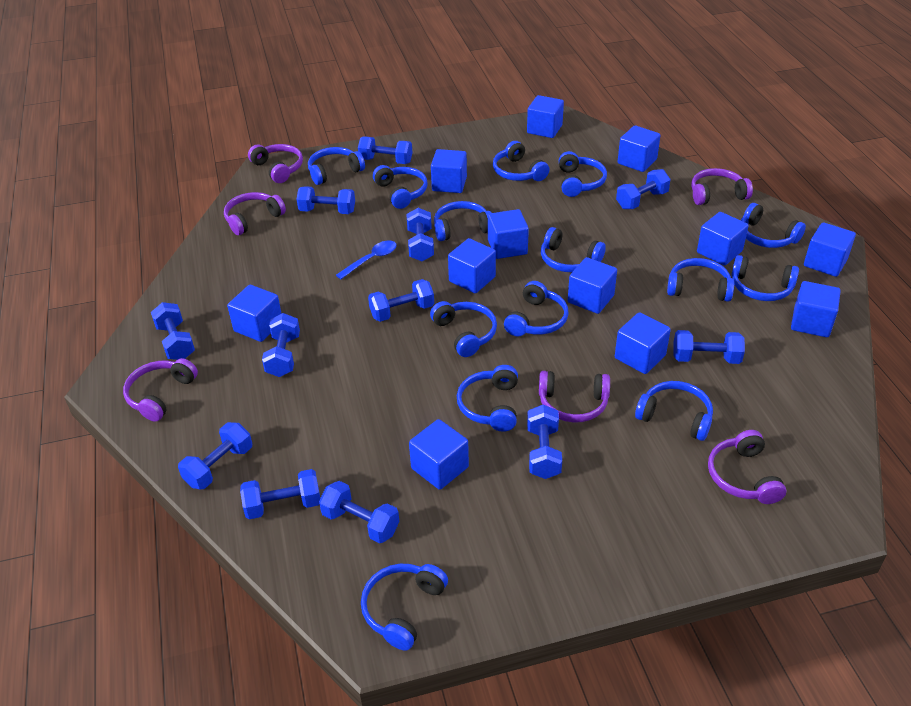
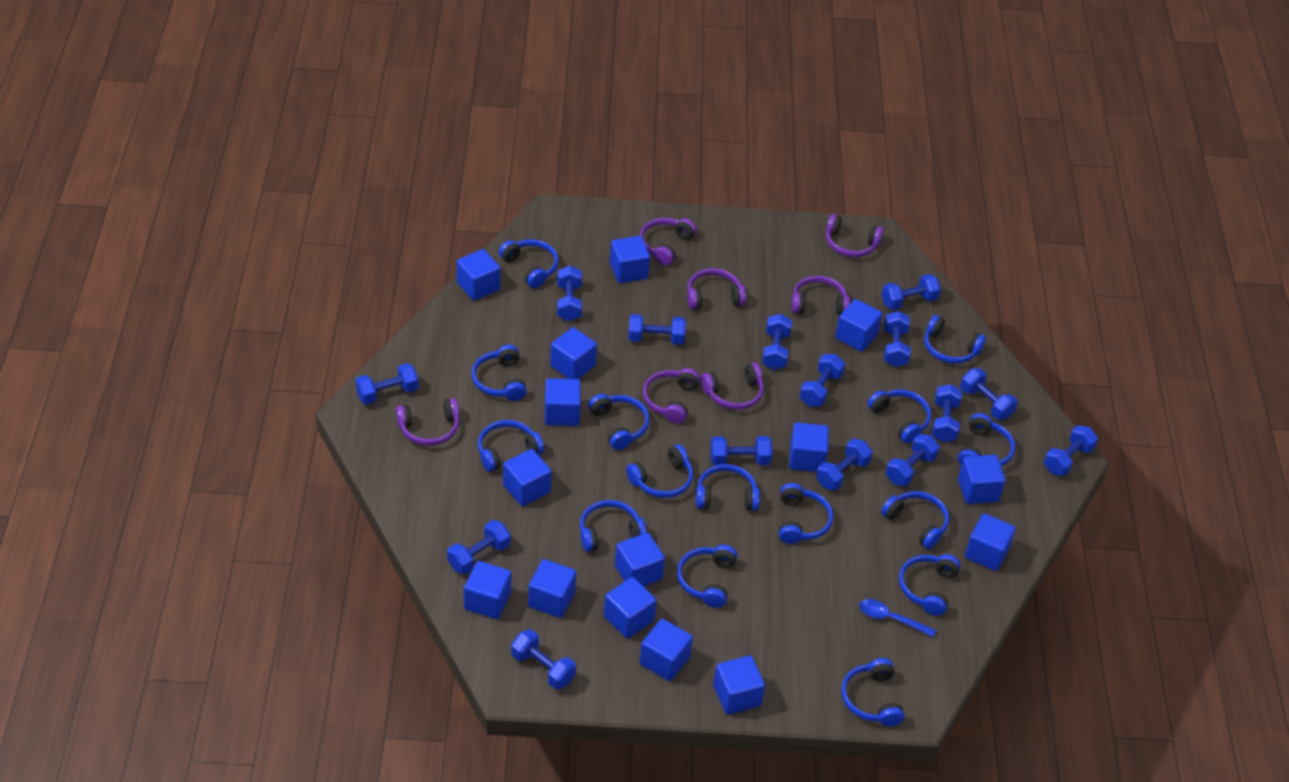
blue cube: [227,285,282,342] [409,419,469,490] [431,149,467,193] [448,238,496,293] [488,209,529,259] [527,95,564,138] [568,257,617,314] [615,312,671,374] [617,125,661,172] [697,212,749,266] [791,281,841,337] [804,222,856,277] = 12 -> [457,249,500,301] [464,561,512,619] [503,449,552,506] [528,559,576,618] [545,378,581,426] [550,327,597,379] [604,577,657,639] [610,236,650,283] [615,533,665,586] [640,619,693,681] [713,655,765,715] [789,422,829,472] [835,299,882,352] [958,455,1006,504] [965,513,1016,571] = 15
blue dumbbell: [151,302,195,360] [178,422,252,489] [240,469,320,519] [262,313,300,377] [296,186,355,214] [319,481,399,543] [358,137,412,164] [368,279,434,322] [406,208,434,261] [527,405,562,479] [616,169,671,209] [673,330,745,364] = 12 -> [356,363,419,405] [447,520,511,574] [511,629,576,689] [557,266,582,321] [628,314,686,345] [710,436,772,466] [762,314,792,370] [799,354,845,406] [816,439,872,491] [882,274,941,310] [884,311,911,367] [886,434,940,486] [932,384,962,442] [960,368,1018,420] [1044,425,1098,476] = 15
blue headphones: [308,147,365,185] [361,564,448,651] [373,165,428,209] [430,301,497,357] [434,201,492,241] [457,365,518,432] [493,141,550,181] [504,281,569,337] [541,227,606,272] [559,151,607,197] [635,381,713,441] [667,258,734,302] [731,255,799,301] [741,203,806,248] = 14 -> [472,345,527,401] [478,420,544,472] [499,239,558,288] [580,500,647,552] [588,394,650,450] [626,444,693,498] [677,545,737,608] [696,464,760,511] [779,483,833,544] [841,658,904,726] [868,389,931,444] [881,491,949,549] [899,554,961,616] [924,315,986,364] [958,413,1015,466] = 15
purple headphones: [123,358,198,422] [224,192,286,235] [248,144,303,183] [539,371,610,423] [691,168,753,205] [708,430,786,504] = 6 -> [396,398,459,446] [640,218,696,266] [643,368,700,424] [687,268,746,309] [701,363,764,410] [791,276,850,316] [826,214,883,257] = 7

